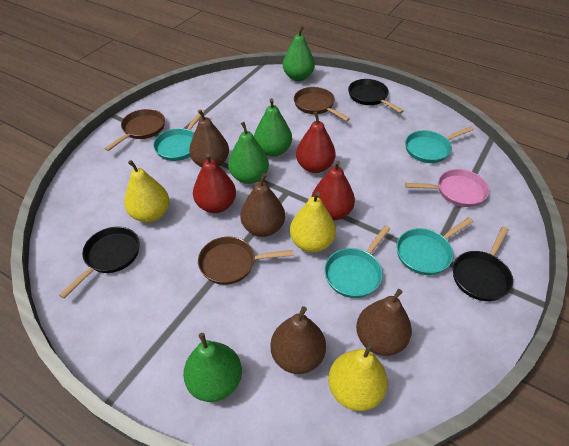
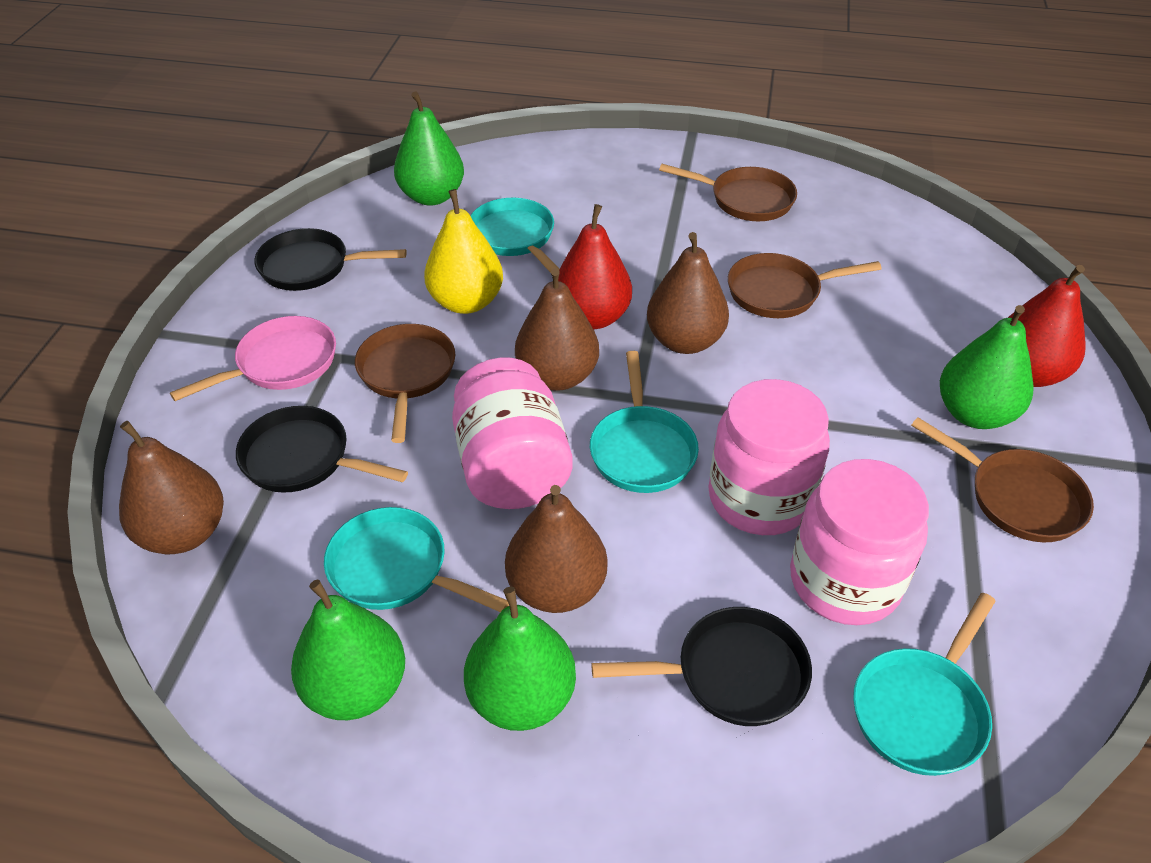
brown pan: [105,109,165,151] [198,237,294,285] [294,87,350,121] = 3 -> [355,324,455,443] [659,164,797,221] [728,253,882,318] [911,417,1094,542] = 4
pink jar: none = 0 -> [452,357,573,509] [708,379,830,535] [790,459,929,625] = 3
red pear: [193,153,236,213] [296,112,336,173] [312,161,355,221] = 3 -> [558,204,632,329] [1008,265,1086,387] = 2
yellow pear: [124,160,169,222] [290,192,336,252] [328,342,388,411] = 3 -> [424,189,503,314] = 1

